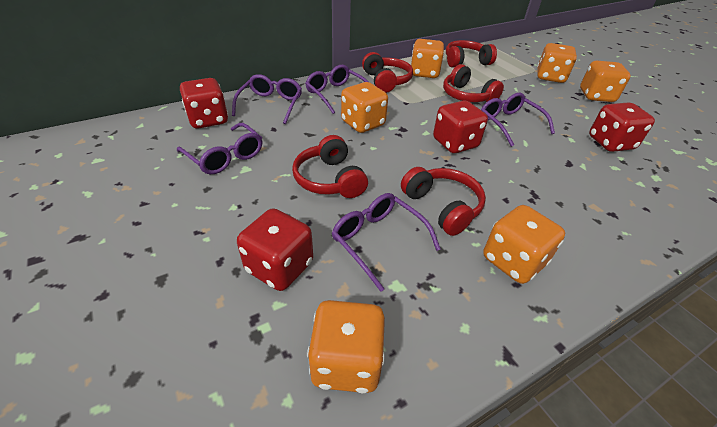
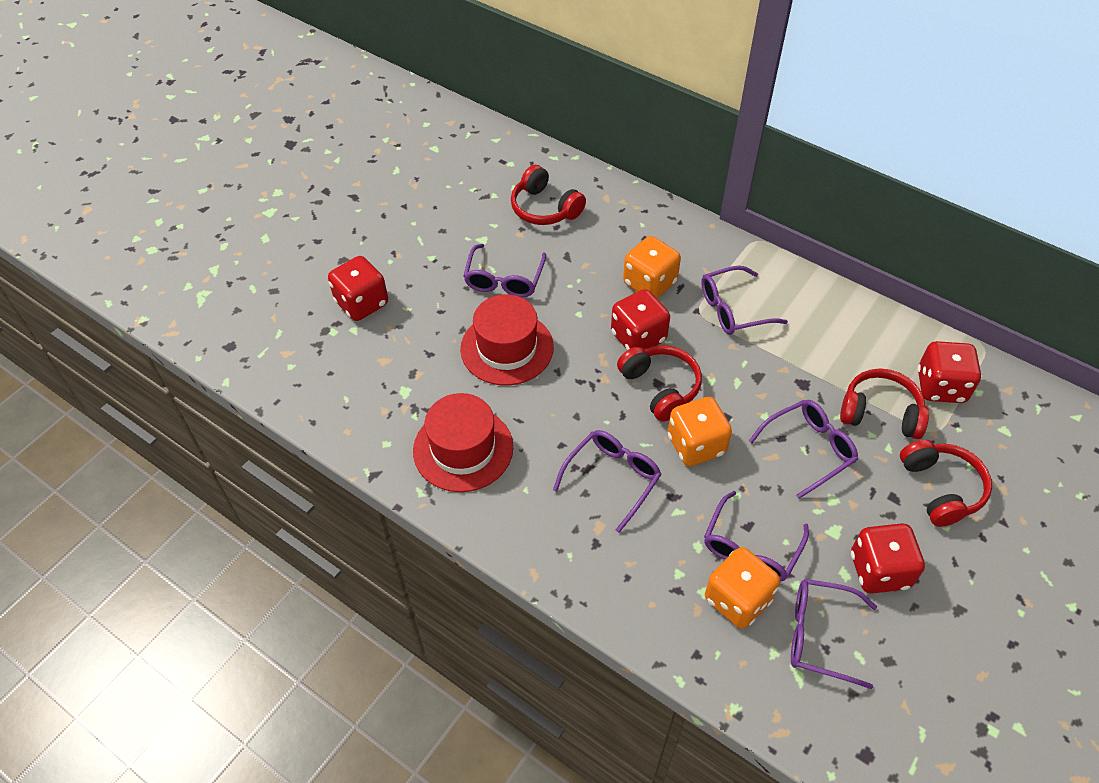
orange dice: [307,300,385,393] [341,82,388,133] [411,39,444,78] [483,205,565,284] [537,43,577,83] [580,61,630,102] = 6 -> [623,236,681,299] [668,397,732,466] [705,547,780,629] = 3
purple glasses: [177,123,262,174] [232,74,302,124] [305,65,368,114] [332,193,441,292] [481,93,555,147] = 5 -> [463,244,546,297] [553,430,662,533] [701,266,788,335] [704,491,809,582] [749,400,858,499] [791,579,877,689] = 6
red hat: none = 0 -> [413,393,513,492] [460,294,554,386] = 2
red headphones: [292,135,368,198] [362,52,413,93] [401,167,486,236] [443,64,504,102] [446,40,497,67] = 5 -> [511,165,586,225] [617,345,702,422] [840,369,929,439] [900,440,992,527] = 4

